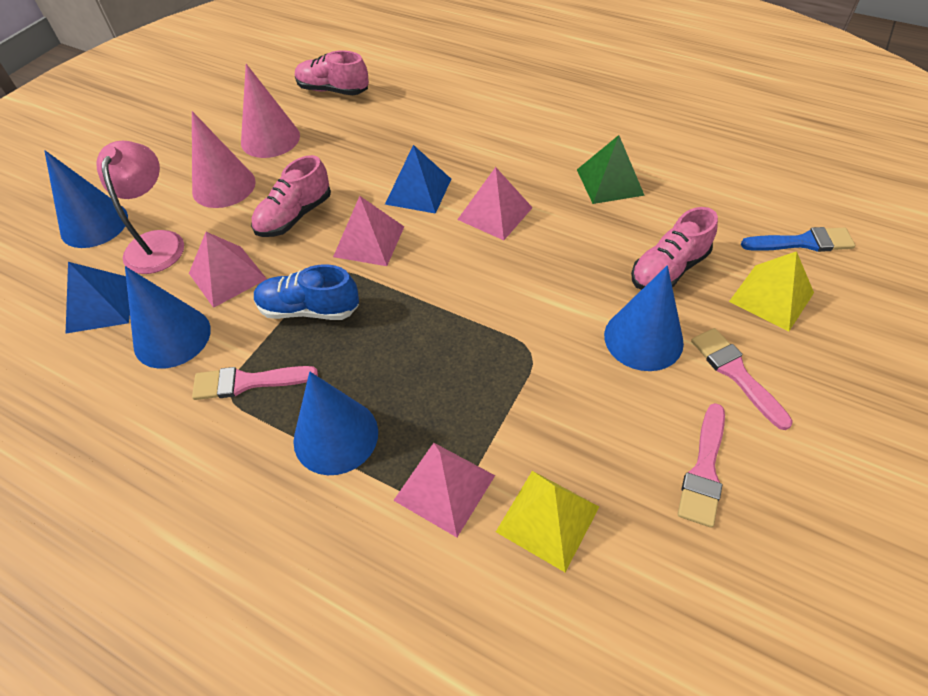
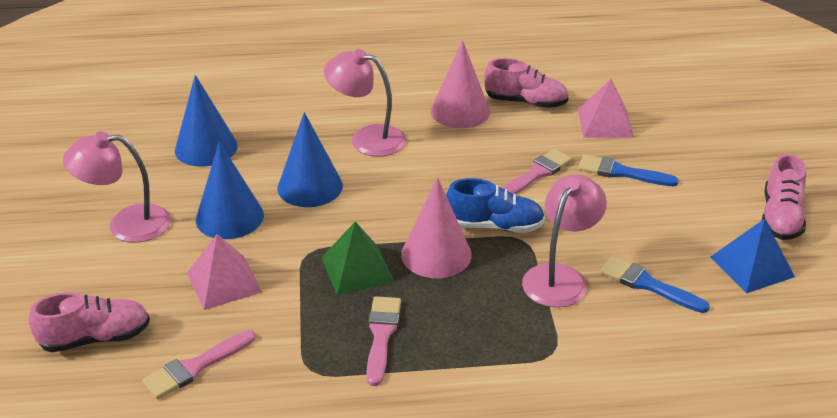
blue brush: [741,227,855,252] = 1 -> [578,154,679,186] [600,256,710,313] = 2
blue cone: [44,150,128,248] [125,266,211,369] [293,372,378,475] [604,265,684,371] = 4 -> [175,75,238,167] [196,141,264,239] [278,112,343,207] = 3
blue pyramid: [66,262,130,333] [385,145,451,214] = 2 -> [711,219,795,293] = 1
pink lamp: [97,141,184,274] = 1 -> [63,131,171,243] [324,49,406,157] [522,174,607,308] = 3
pink pyramid: [189,232,267,308] [333,196,404,266] [393,443,495,537] [457,167,533,240] = 4 -> [187,234,262,310] [578,79,634,138] = 2
yellow pyramid: [496,471,599,572] [729,251,814,331] = 2 -> none = 0

